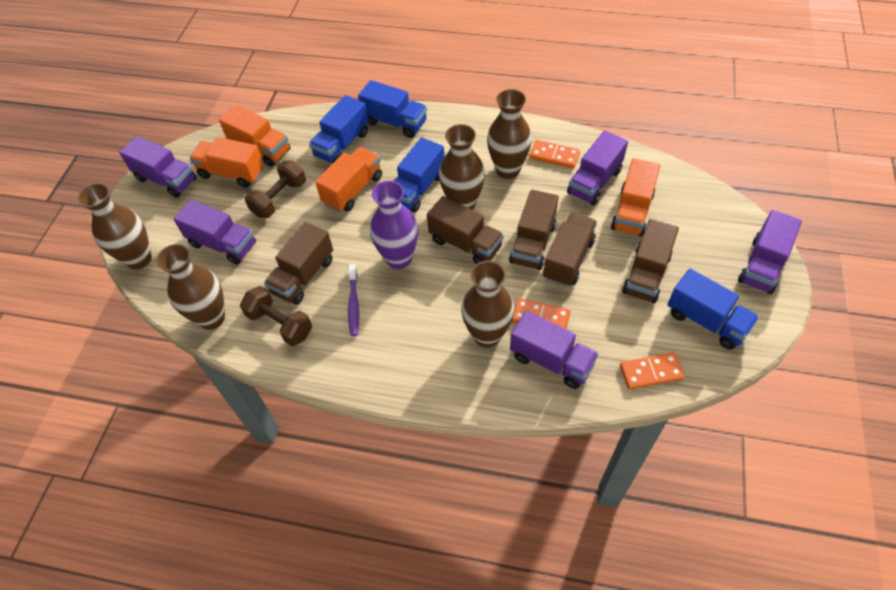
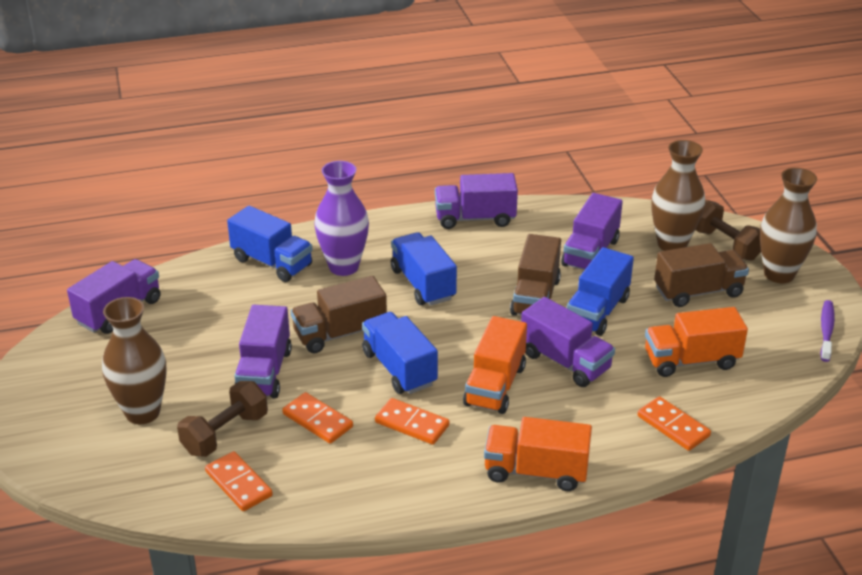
brown truck: [264,222,333,304] [427,196,504,264] [509,190,559,270] [543,212,597,287] [622,219,679,303] = 5 -> [291,276,387,353] [510,234,561,316] [654,243,749,307] = 3
brown vase: [77,183,152,269] [156,244,225,330] [439,124,485,210] [461,261,514,348] [487,89,532,179] = 5 -> [102,297,166,425] [651,140,705,251] [760,168,817,283] = 3
orange domino: [512,298,570,329] [529,140,580,169] [620,353,684,389] = 3 -> [205,451,273,511] [282,392,353,444] [375,398,449,445] [637,396,711,451] = 4
orange truck: [189,137,264,188] [219,105,290,167] [315,147,382,212] [611,158,660,237] = 4 -> [463,316,527,414] [484,417,592,491] [645,307,748,377] = 3

